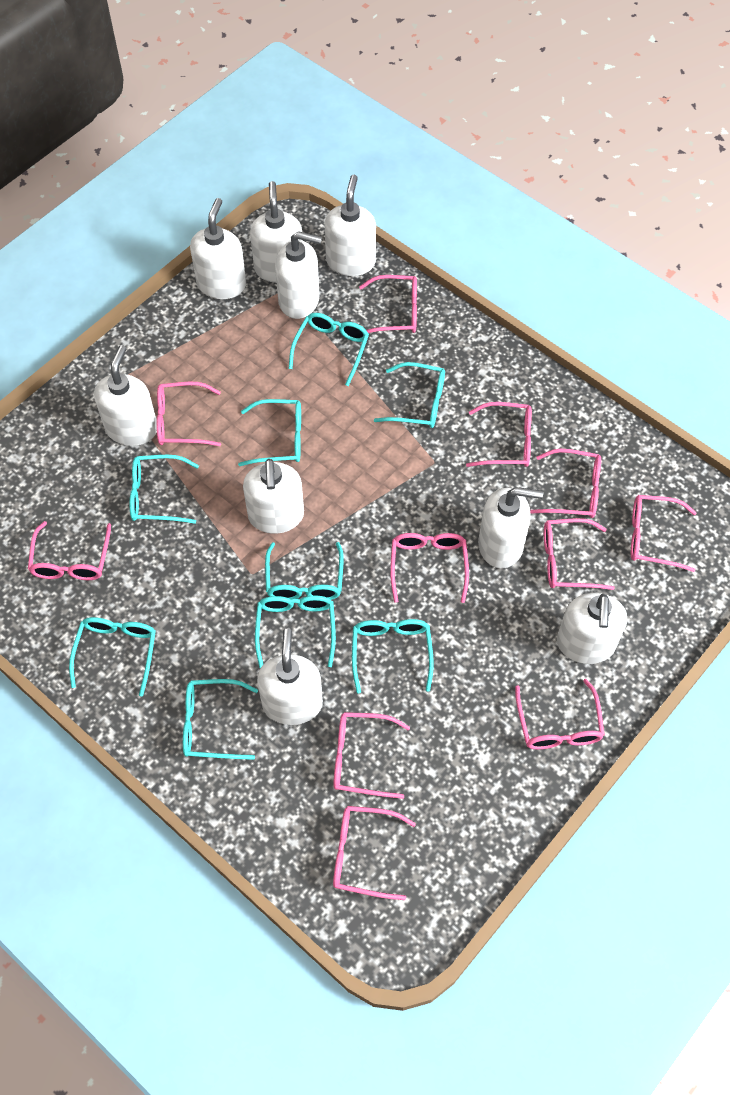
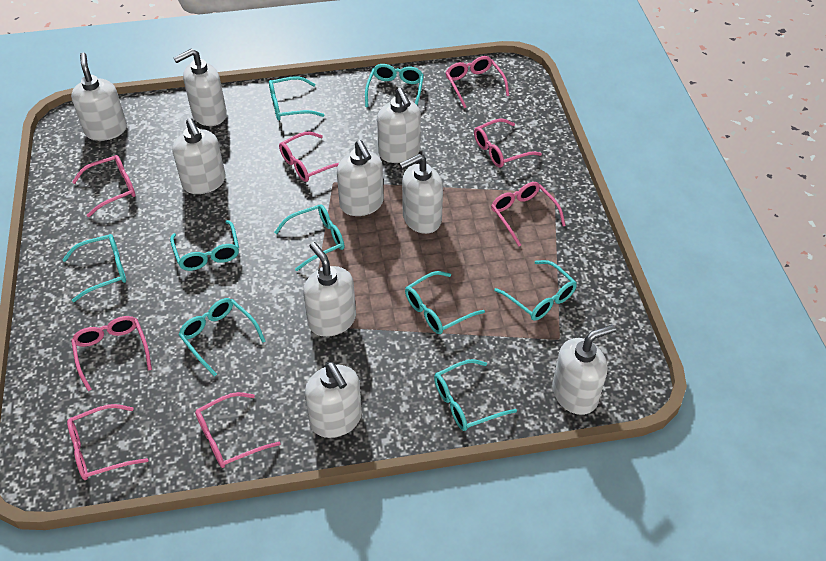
pink glasses: [28,521,111,580] [156,382,221,446] [333,712,410,799] [333,806,416,900] [359,275,417,333] [390,533,469,603] [466,402,532,467] [515,679,605,749] [530,449,601,518] [544,518,615,590] [631,495,697,572] = 11 -> [67,404,148,480] [71,316,152,391] [72,155,136,217] [195,392,281,468] [279,132,339,182] [445,56,509,108] [474,119,542,168] [491,182,566,247] = 8

